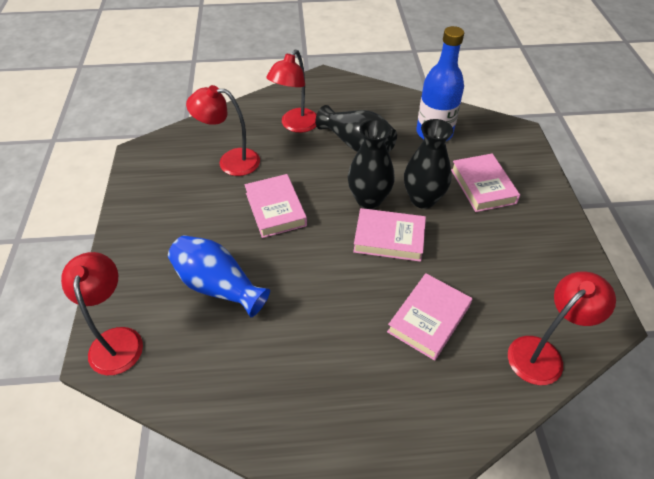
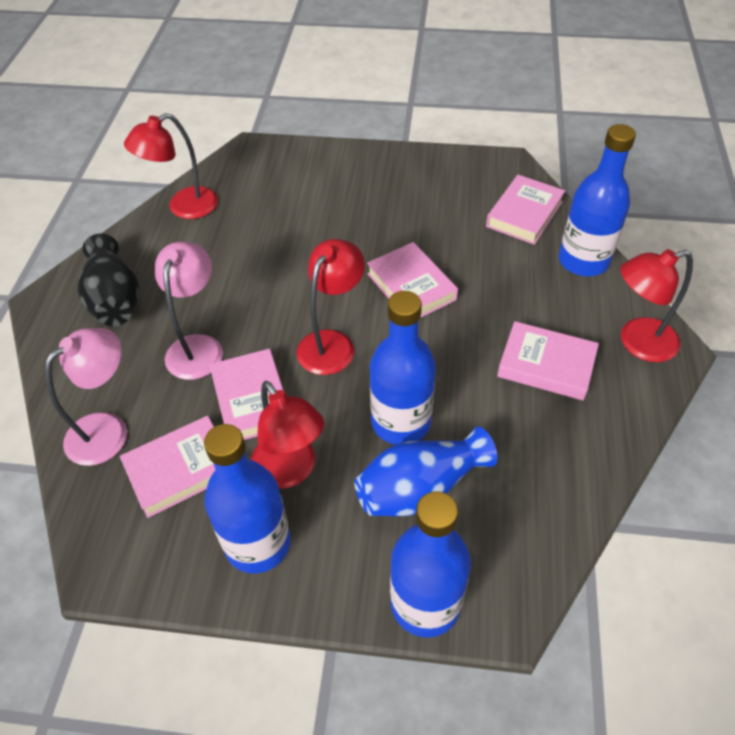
black vase: [315,105,397,152] [348,119,395,209] [404,119,453,209] = 3 -> [78,233,140,327] = 1
blue bottle: [416,26,464,141] = 1 -> [204,424,291,574] [370,291,436,444] [390,491,471,638] [559,124,636,276] = 4
pink book: [244,174,307,238] [353,208,426,262] [387,273,472,361] [451,154,520,212] = 4 -> [120,416,215,518] [209,349,284,440] [367,242,458,318] [486,175,565,245] [497,321,599,400] = 5
pink lamp: none = 0 -> [45,328,127,466] [155,242,223,380] = 2

